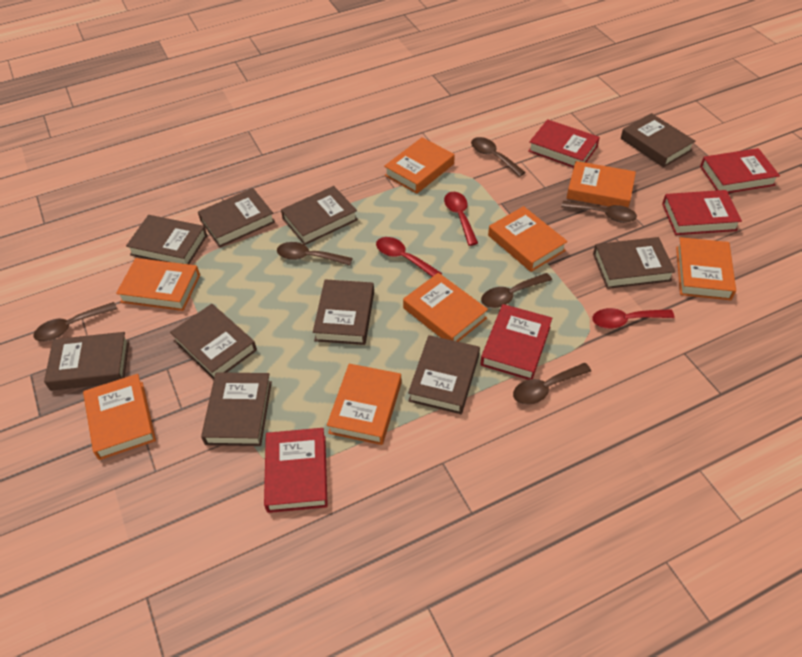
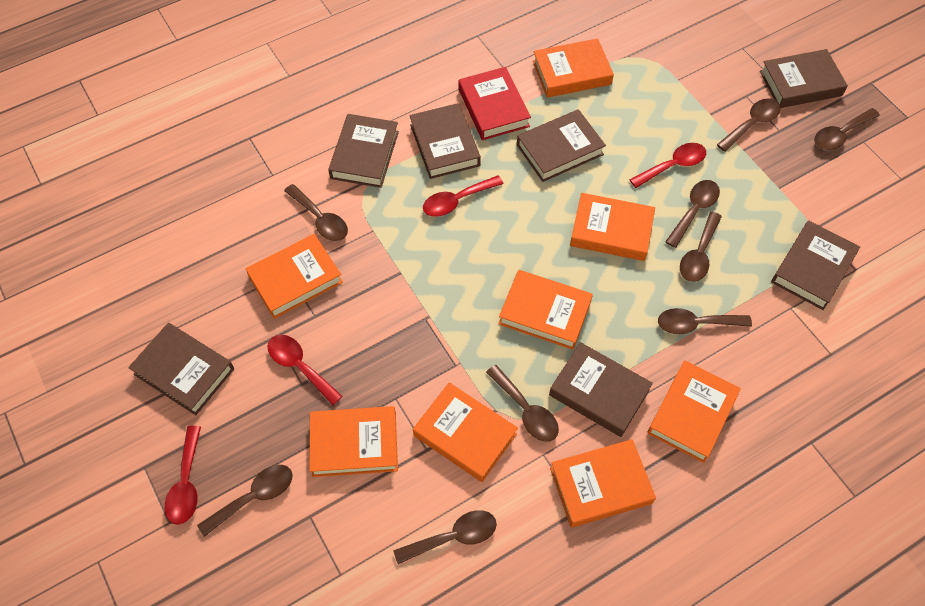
brown book: [44,332,129,391] [126,215,207,264] [170,304,257,380] [198,188,275,247] [201,372,272,446] [281,186,358,245] [313,279,374,345] [408,335,480,414] [593,237,675,289] [621,113,695,167] = 10 -> [128,323,234,415] [328,114,399,188] [409,103,481,179] [517,109,606,182] [549,342,653,437] [760,49,848,108] [771,220,860,310] = 7
brown spoon: [34,302,117,341] [277,242,353,266] [471,137,526,177] [481,273,552,308] [513,363,591,405] [561,201,637,223] = 6 -> [197,465,293,537] [284,184,348,241] [393,510,497,564] [486,365,559,442] [658,308,752,334] [665,180,720,248] [680,212,722,282] [717,98,781,152] [814,108,880,150] = 9
red book: [264,428,328,513] [480,304,552,380] [528,119,600,168] [662,190,742,235] [700,148,780,193] = 5 -> [459,67,531,140] = 1
red spoon: [376,237,442,277] [444,192,478,246] [592,308,675,329] = 3 -> [165,426,201,525] [268,335,343,405] [423,175,504,217] [629,143,706,188] = 4

